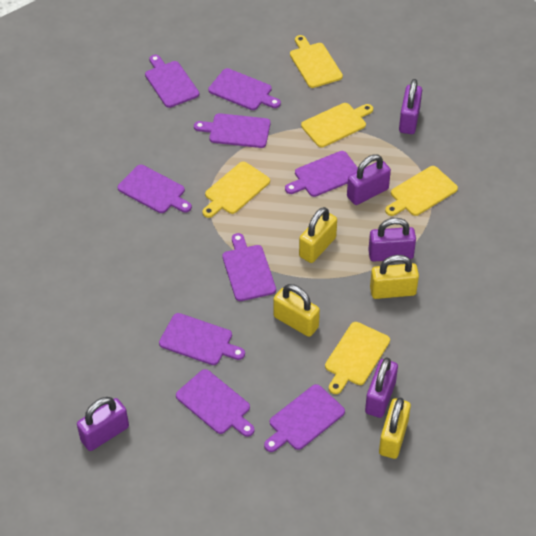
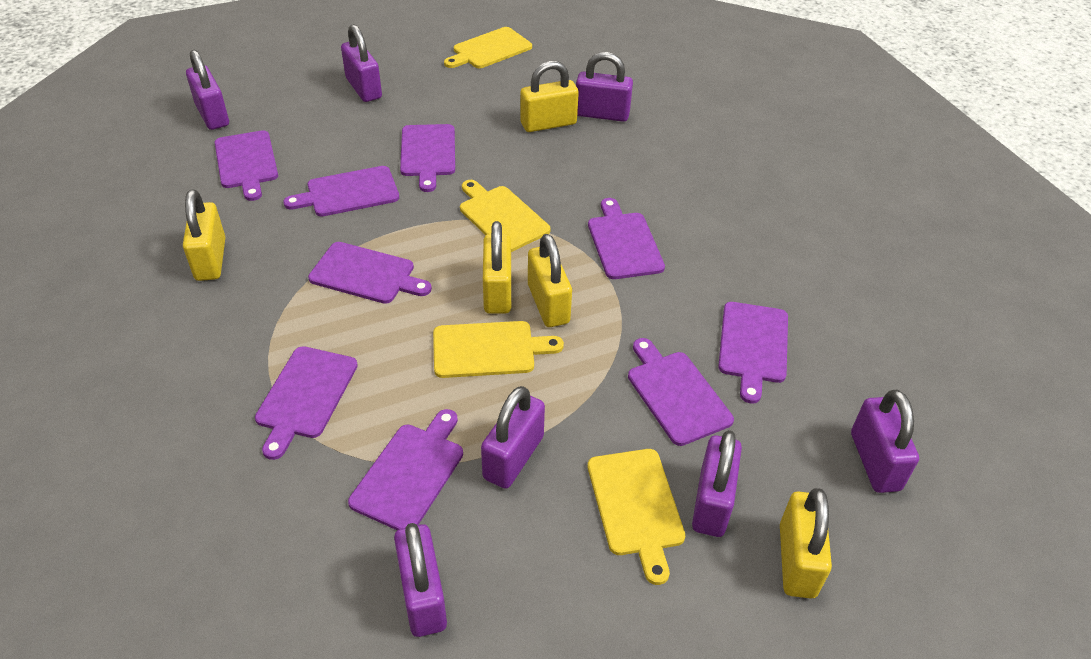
purple padlock: [77,397,129,451] [347,154,391,205] [365,357,398,418] [368,218,416,262] [399,79,422,134] = 5 -> [186,50,229,130] [341,24,382,102] [394,523,447,637] [481,386,545,489] [576,52,633,122] [692,430,742,537] [851,390,919,493] = 7
yellow cutting board: [202,162,270,218] [290,35,343,88] [301,103,373,148] [325,322,390,394] [385,166,458,216] = 5 -> [433,321,564,378] [444,27,532,68] [460,180,550,252] [587,449,685,585] = 4
yellow padlock: [273,284,320,337] [299,207,337,263] [370,255,419,299] [379,398,411,459] = 4 -> [183,189,225,281] [483,221,511,314] [520,61,579,132] [528,234,572,327] [780,488,832,599] = 5

